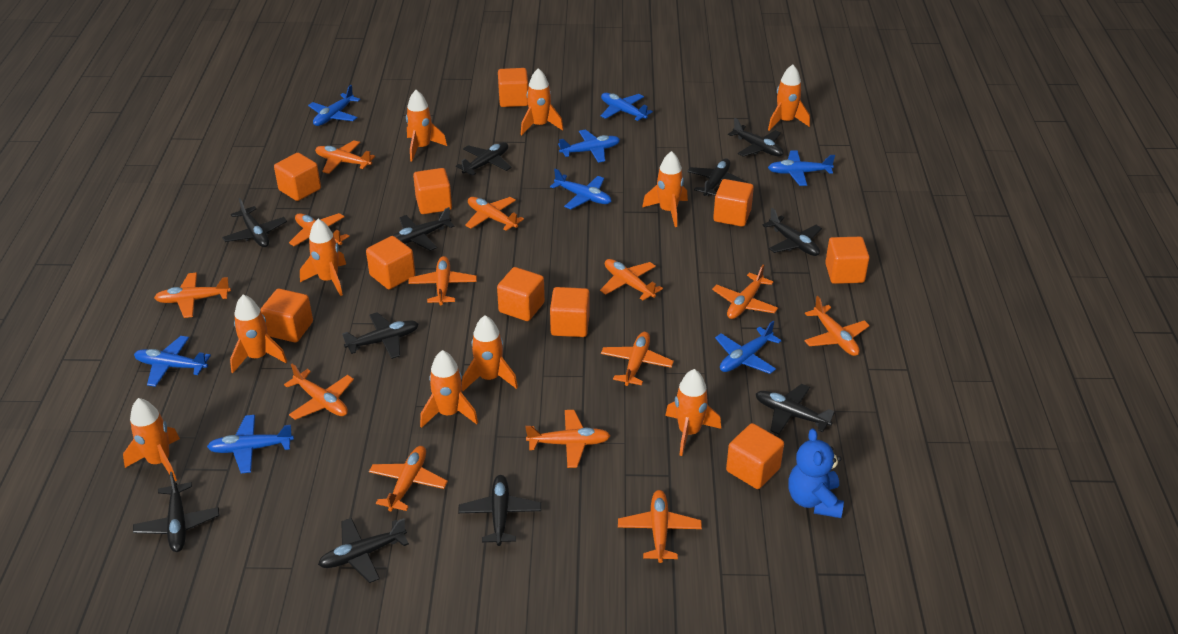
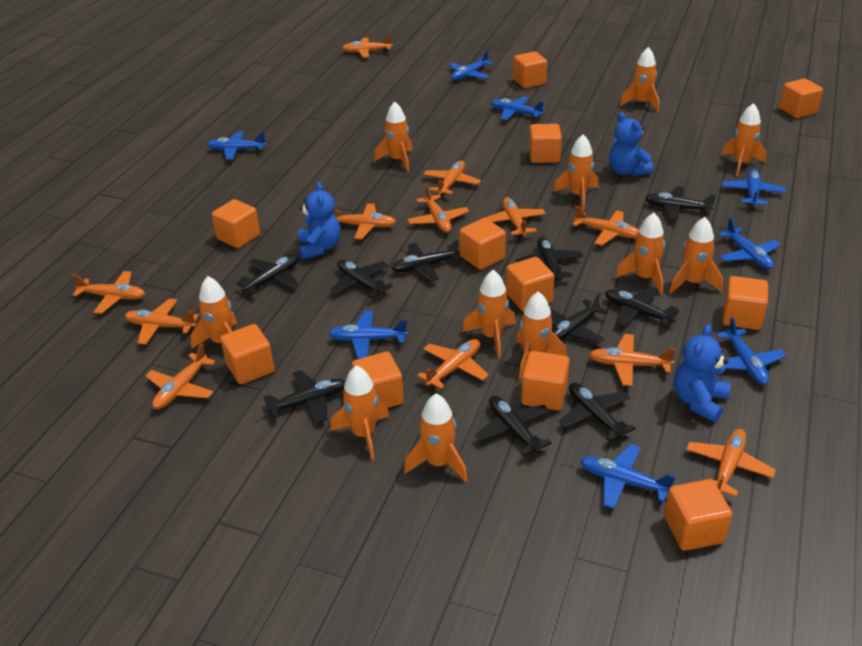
black plane: [133,472,219,552] [222,198,287,247] [318,518,409,583] [342,312,419,359] [393,207,455,251] [456,142,512,176] [458,475,541,546] [687,159,747,196] [728,118,784,157] [756,384,835,434] [762,208,822,256] = 11 -> [236,255,299,294] [263,370,345,423] [330,260,393,298] [391,239,461,281] [475,396,552,456] [516,237,583,281] [550,292,608,344] [559,383,636,442] [605,286,679,327] [645,186,716,221] = 10
blue teddy bear: [788,428,844,518] = 1 -> [298,182,341,259] [609,112,653,176] [674,324,731,422] = 3
orange cube: [260,289,313,342] [274,153,321,201] [366,236,415,289] [413,168,452,214] [497,267,545,321] [498,68,528,107] [550,287,590,337] [713,179,754,227] [726,423,784,489] [825,237,870,284] = 10 -> [212,199,260,248] [220,324,274,384] [352,352,404,408] [459,218,506,270] [506,257,554,311] [513,52,547,88] [521,351,570,411] [529,124,562,163] [664,479,732,551] [722,276,768,330] [779,78,823,118] = 11
orange plane: [154,273,231,318] [284,364,354,420] [289,213,350,246] [315,140,375,174] [369,446,448,511] [408,256,477,305] [465,197,524,231] [525,410,610,468] [600,259,663,300] [601,332,674,386] [618,490,702,563] [712,264,778,319] [804,296,870,356] = 13 -> [72,271,145,314] [125,298,199,345] [146,343,216,409] [333,203,396,239] [342,35,392,58] [407,185,469,233] [417,339,489,389] [423,161,481,195] [485,197,546,236] [572,206,639,246] [589,334,676,386] [686,429,776,497] = 12
orange rocket: [123,398,180,481] [230,294,287,373] [300,219,346,296] [406,90,447,161] [420,350,478,428] [462,315,518,391] [521,68,564,135] [642,151,688,227] [665,369,721,456] [768,64,810,131] = 10 -> [190,276,237,349] [330,365,390,460] [374,102,413,172] [404,394,468,482] [462,270,516,358] [516,291,567,379] [554,134,598,210] [615,213,665,295] [620,47,659,111] [670,217,723,293] [721,103,767,176] = 11

